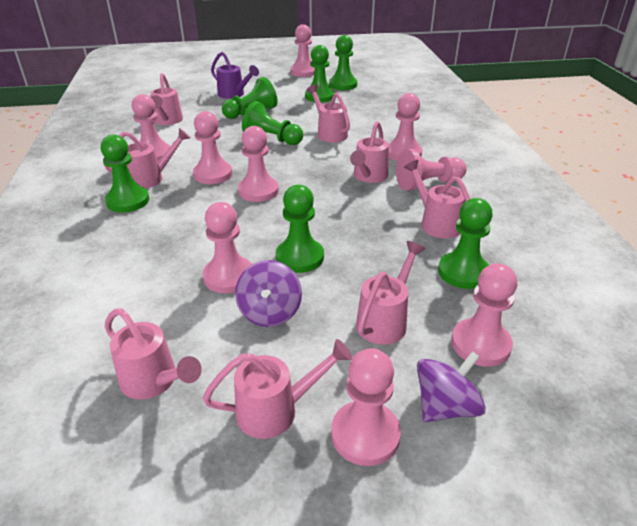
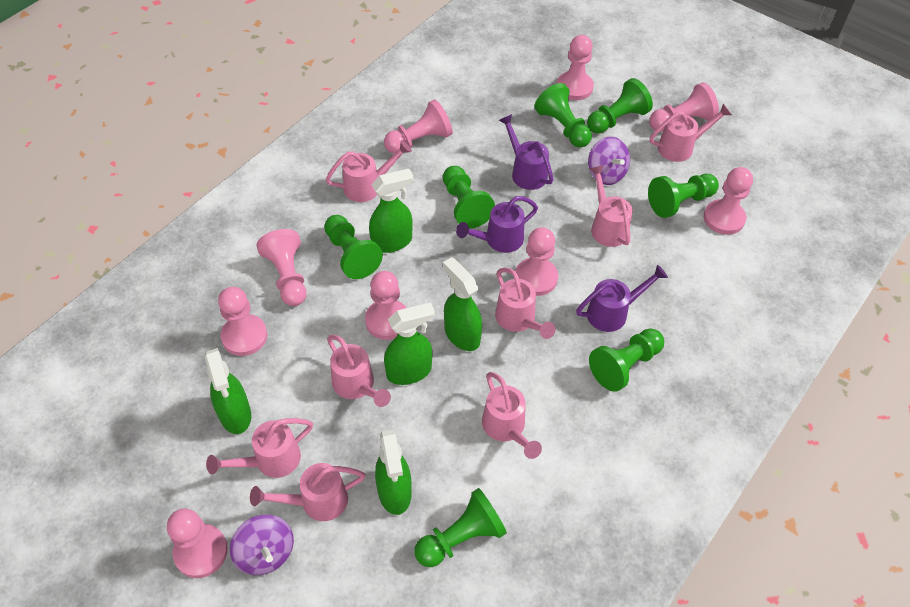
green spray bottle: none = 0 -> [205,348,251,434] [369,169,413,253] [375,429,412,515] [384,302,435,385] [443,257,482,351] = 5
purple watering can: [211,52,259,99] = 1 -> [456,196,538,253] [499,114,554,190] [576,265,668,332] = 3

